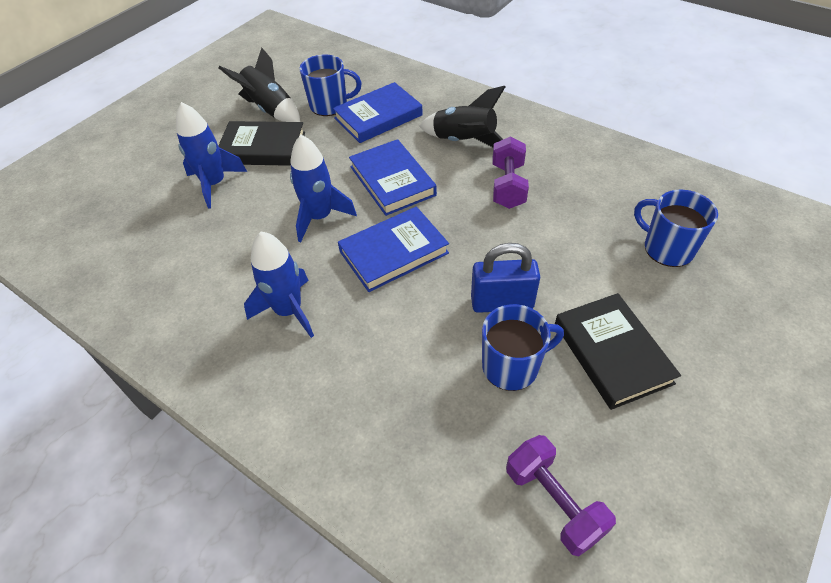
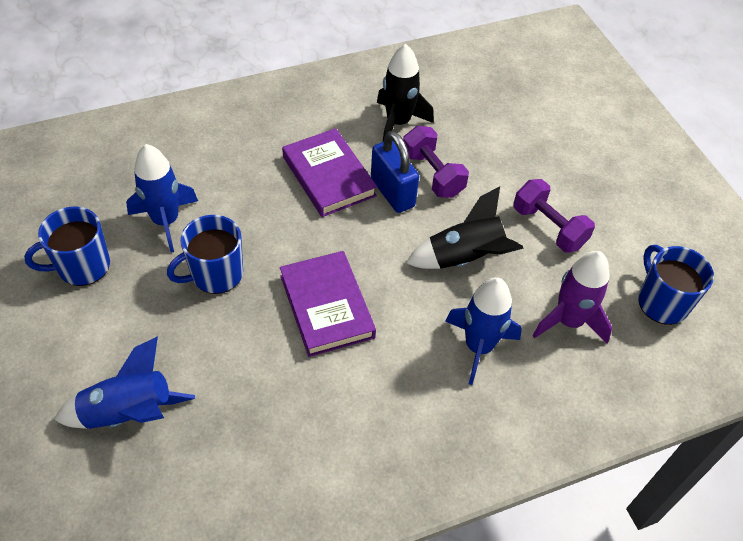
black book: [218,121,305,166] [555,293,681,410] = 2 -> none = 0
blue book: [333,82,423,143] [338,206,449,292] [349,139,437,216] = 3 -> none = 0
purple book: none = 0 -> [280,251,376,357] [282,128,377,217] = 2
purple rocket: none = 0 -> [533,251,612,343] = 1

